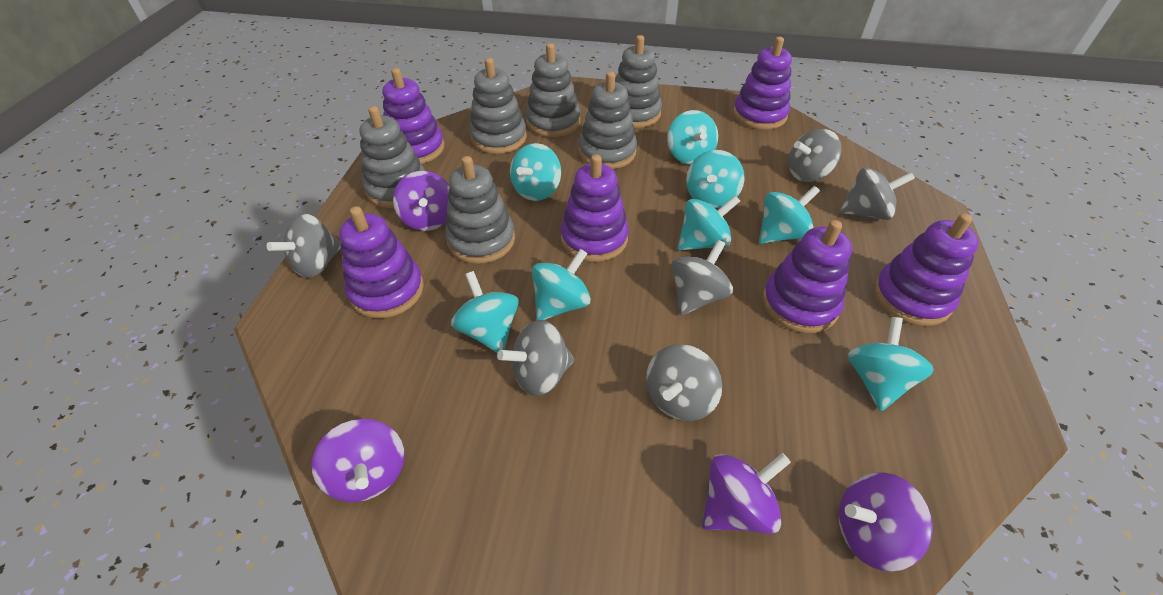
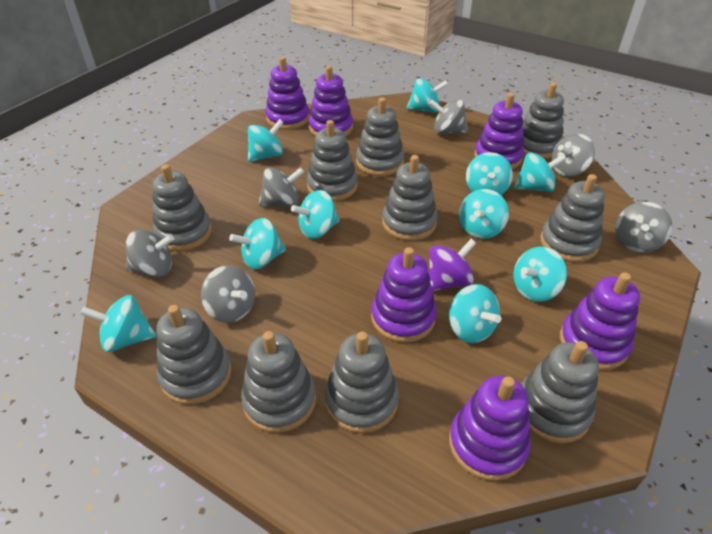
grey stacking toy: [359,106,425,208] [445,156,515,264] [469,58,527,154] [526,43,580,137] [579,71,637,169] [615,35,662,128] = 6 -> [152,164,212,251] [156,305,231,405] [241,331,316,433] [307,120,358,201] [325,331,399,433] [356,97,404,176] [382,155,437,241] [521,341,599,444] [522,82,564,159] [540,174,605,262] = 10
purple spinning top: [311,419,405,502] [393,171,450,231] [702,453,791,534] [839,472,933,572] = 4 -> [429,239,476,292] = 1
turquoise spinning top: [451,271,519,353] [510,143,561,201] [532,249,591,320] [667,110,718,165] [677,195,740,251] [686,150,744,208] [759,186,820,244] [848,317,934,411] = 8 -> [80,295,156,352] [229,218,286,270] [248,119,284,162] [291,190,340,239] [406,78,448,113] [449,284,501,343] [459,189,509,239] [466,152,513,195] [513,246,567,302] [514,152,566,192] = 10

